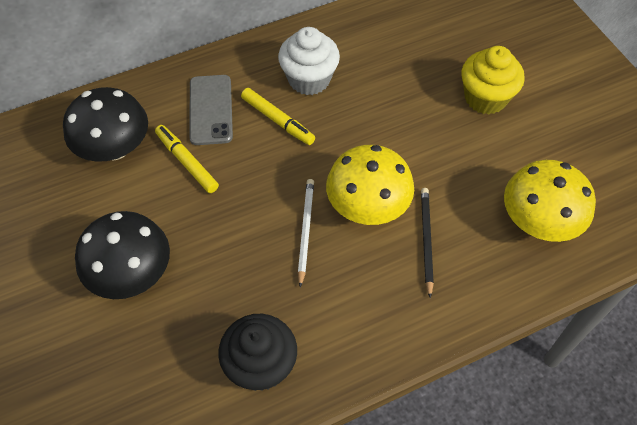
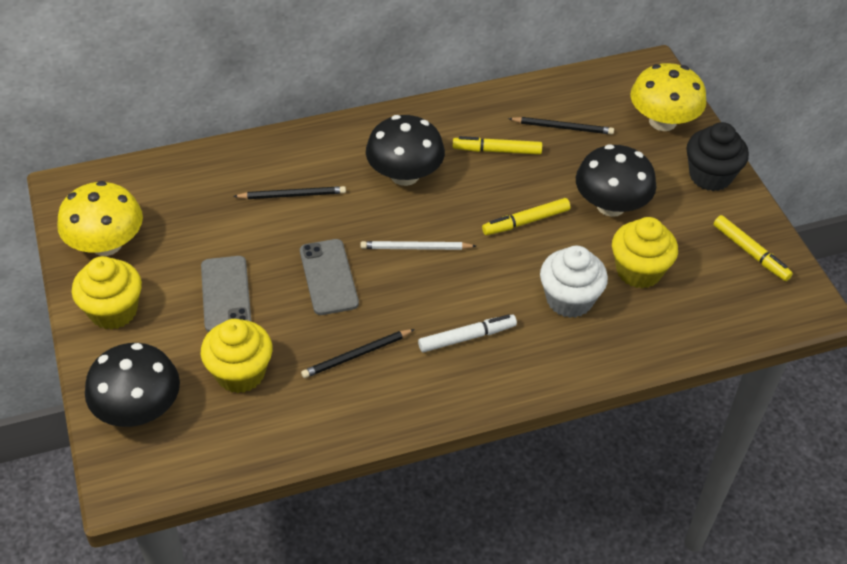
black mushroom: [63,87,148,162] [75,211,170,299] = 2 -> [85,343,180,427] [366,115,445,186] [576,144,656,217] = 3
black pencil: [421,188,434,298] = 1 -> [233,186,346,199] [301,329,415,378] [508,117,614,134] = 3
grey phone: [189,75,233,145] = 1 -> [201,256,252,332] [300,239,359,315] = 2
white marker: none = 0 -> [418,314,517,352] = 1
yellow cupcake: [461,46,525,114] = 1 -> [72,256,142,330] [201,319,273,393] [612,217,678,288] = 3
yellow marker: [155,125,219,193] [241,88,315,145] = 2 -> [452,136,542,155] [482,198,570,235] [713,215,793,281] = 3

